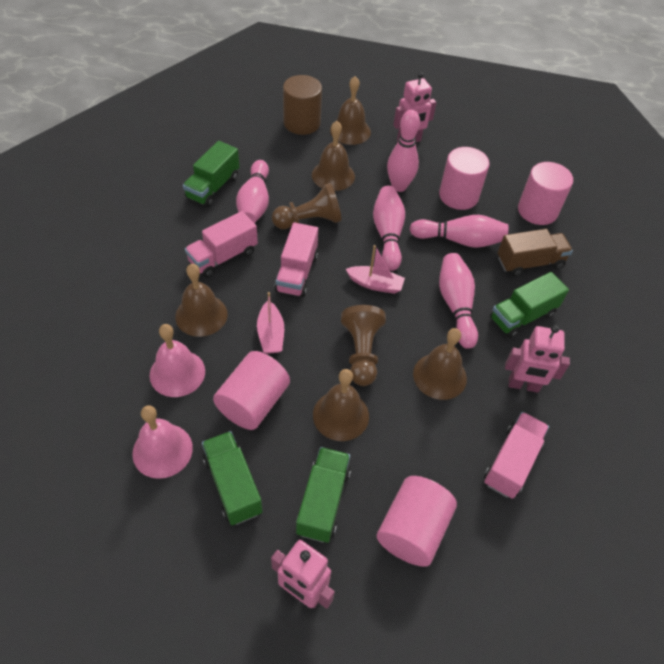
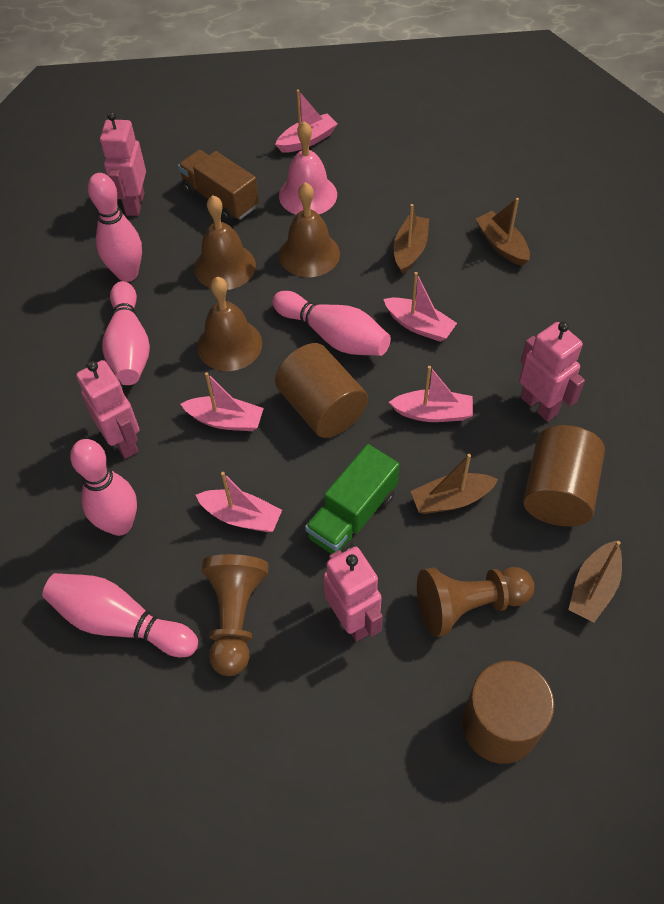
brown bell: [175,264,228,337] [312,121,355,191] [313,369,369,441] [330,76,371,145] [413,328,467,400] = 5 -> [194,195,256,290] [197,277,262,371] [279,182,340,277] = 3
brown boat: none = 0 -> [394,204,429,274] [411,454,498,514] [475,198,530,266] [568,541,622,622] = 4
brown cylinder: [283,75,322,135] = 1 -> [275,343,368,438] [462,661,555,764] [523,425,605,526] = 3
green truck: [183,141,240,207] [202,431,263,525] [296,447,351,543] [490,272,569,338] = 4 -> [305,444,399,554] = 1
pink bell: [132,405,193,479] [150,324,205,397] = 2 -> [279,122,337,215] = 1
pink boat: [257,292,284,354] [346,245,405,294] = 2 -> [181,372,264,431] [196,472,282,532] [275,90,338,153] [383,272,457,342] [389,366,473,422] = 5
pink cylinder: [213,351,290,430] [377,476,457,567] [439,147,489,210] [518,162,573,225] = 4 -> none = 0
pink robot: [271,540,335,609] [393,72,437,142] [505,325,570,393] = 3 -> [76,360,139,459] [100,111,146,216] [323,547,383,641] [519,321,585,422] = 4
pink truck: [185,211,258,278] [275,222,318,297] [484,412,549,499] = 3 -> none = 0

